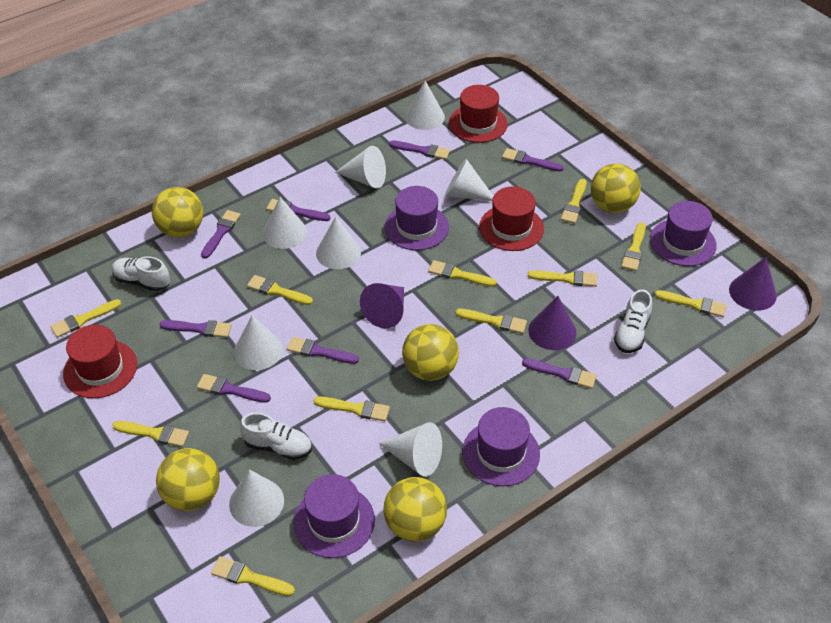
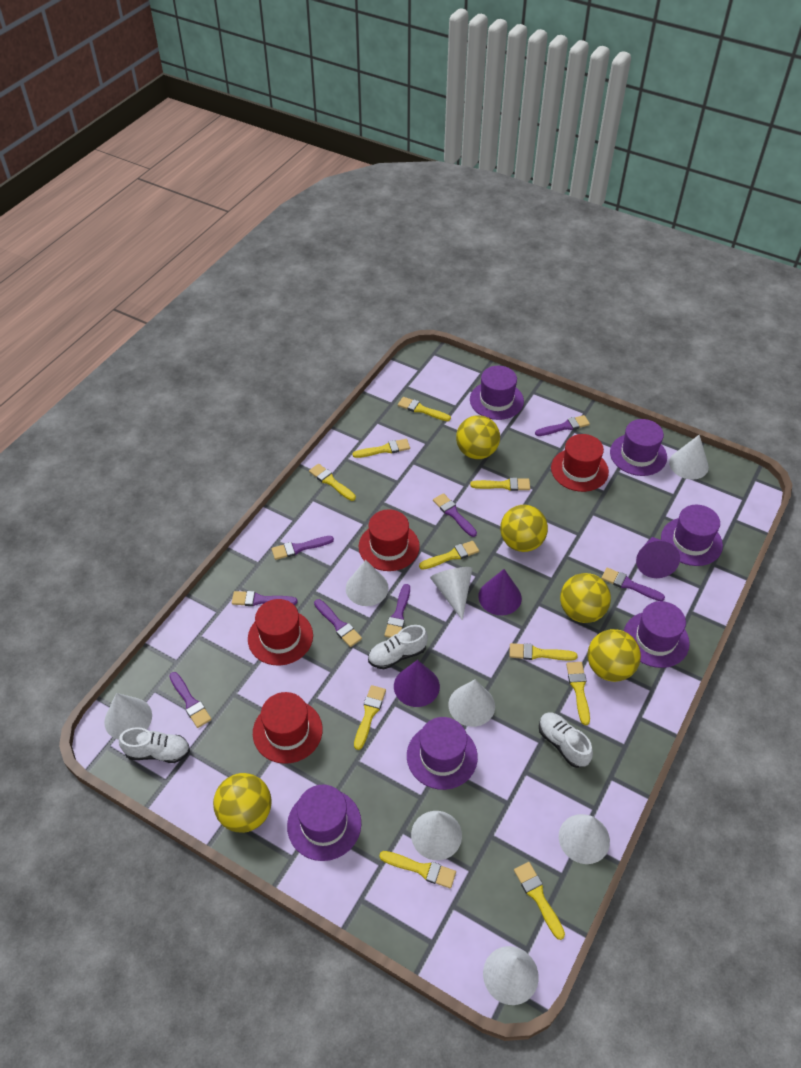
purple hat: [293,474,375,558] [385,186,449,250] [462,407,540,486] [650,201,717,266] = 4 -> [287,785,362,861] [407,717,478,790] [470,366,524,420] [610,419,667,476] [624,601,690,668] [661,505,723,566] = 6
red hat: [63,325,137,398] [449,85,508,143] [479,186,544,251] = 3 -> [248,599,313,665] [253,692,323,764] [359,509,420,571] [551,434,609,492] = 4
yellow brush: [50,299,122,338] [112,421,189,447] [211,556,295,596] [247,275,313,305] [314,396,390,421] [428,260,497,287] [456,309,527,334] [528,270,597,287] [561,179,587,224] [621,222,646,271] [655,290,727,317] = 11 -> [309,464,356,501] [353,439,410,458] [354,685,386,750] [379,851,456,889] [398,397,451,421] [419,541,479,570] [470,478,530,491] [509,643,578,660] [514,862,565,940] [566,662,590,725] = 10

